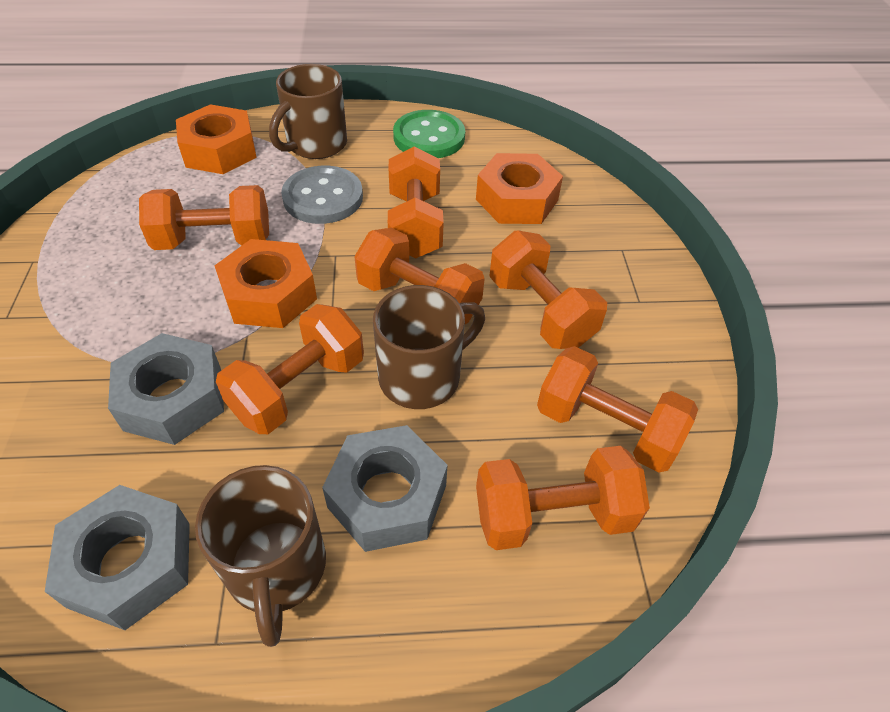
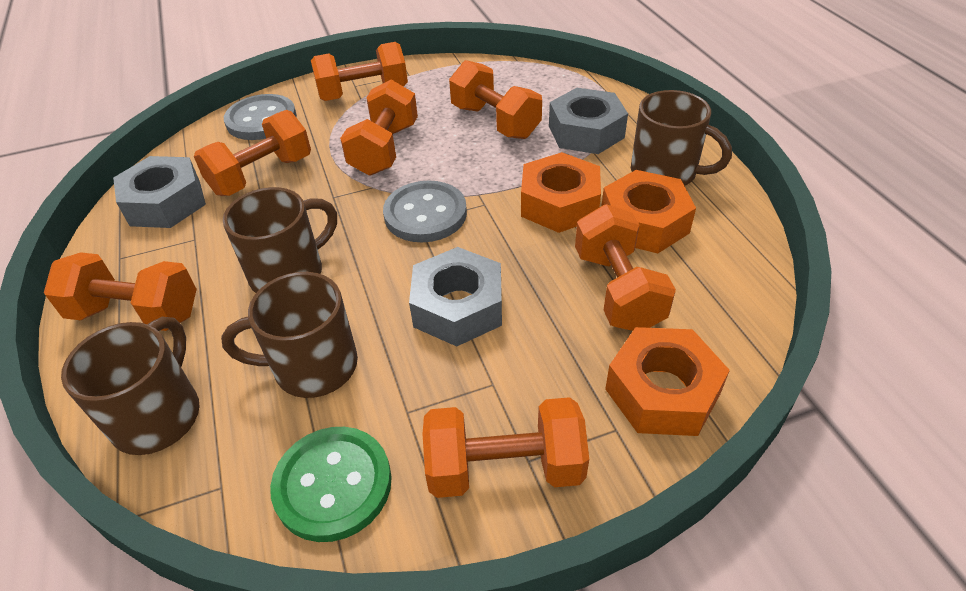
brown mug: [195,465,326,647] [269,64,347,159] [373,285,485,409] = 3 -> [61,317,200,455] [221,272,358,398] [223,187,337,293] [631,90,732,186] = 4
grey button: [281,166,363,224] = 1 -> [224,94,297,140] [383,180,467,242] = 2

